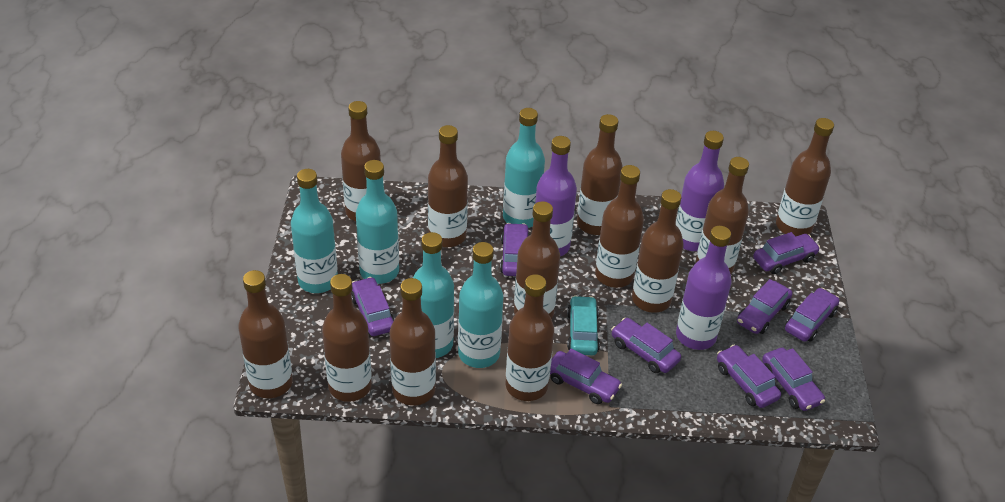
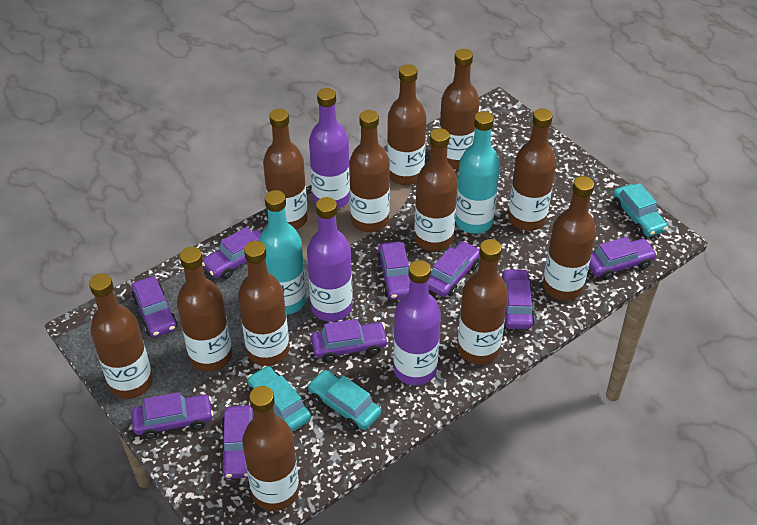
turquoise bottle: [291,169,338,293] [356,160,399,284] [413,232,454,358] [458,242,503,368] [503,108,545,228] = 5 -> [259,190,306,315] [455,111,500,234] = 2
turquoise car: [567,295,600,355] = 1 -> [247,366,311,432] [307,370,381,431] [613,183,668,237] = 3

